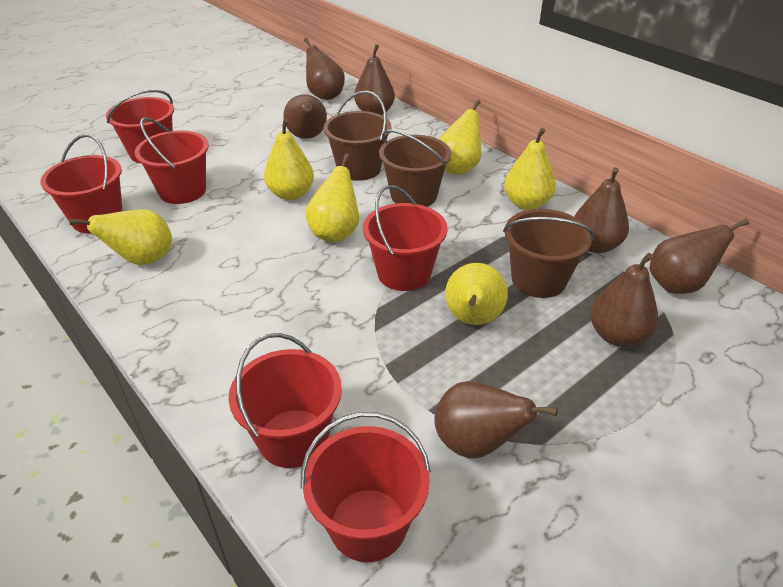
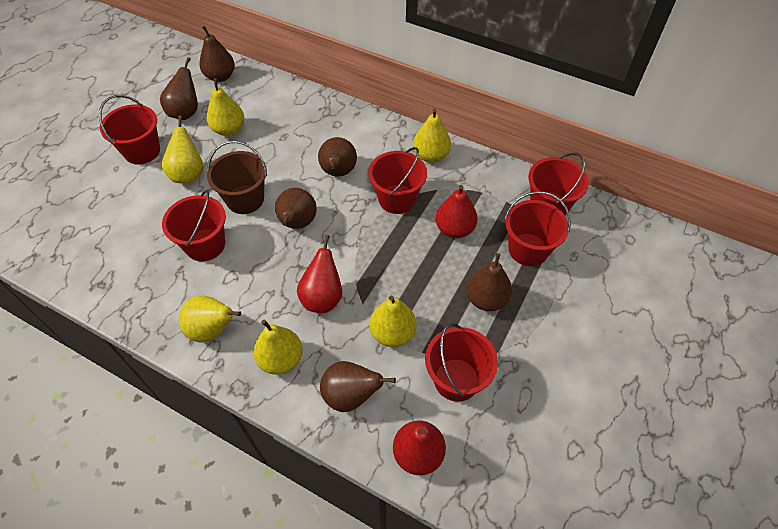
brown bucket: [324,91,392,181] [379,129,451,207] [503,209,594,298] = 3 -> [207,141,267,214] = 1
brown pear: [283,94,327,139] [304,38,345,100] [354,44,395,115] [435,381,558,459] [574,167,629,253] [590,253,658,347] [650,219,749,294] = 7 -> [160,57,198,120] [199,26,235,82] [275,188,317,229] [318,137,357,177] [320,361,396,412] [466,253,512,311] = 6
red pear: none = 0 -> [297,235,342,313] [393,420,446,475] [436,185,477,238] = 3

